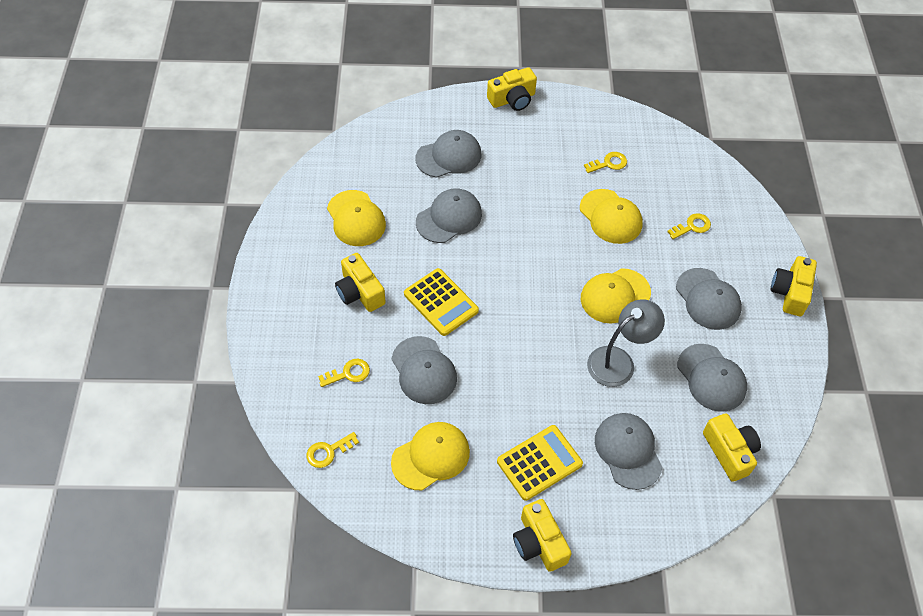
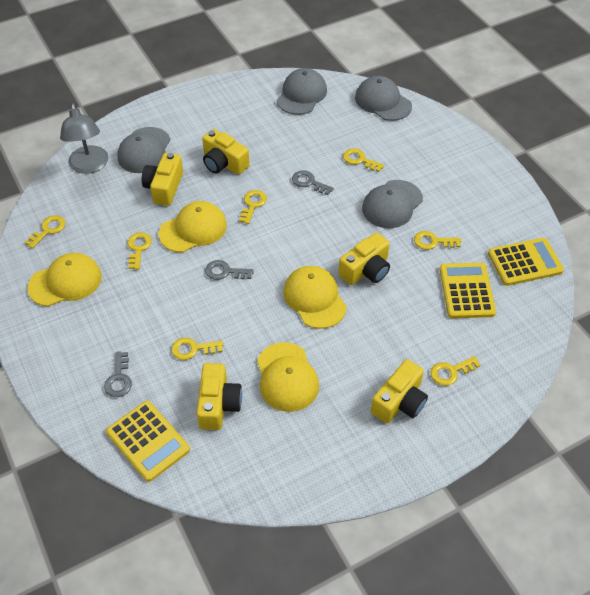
grey cap: [392,336,457,404] [415,130,481,178] [416,188,482,243] [595,413,663,490] [676,268,742,330] [678,344,747,412] = 6 -> [117,127,170,173] [277,68,327,115] [355,76,412,121] [362,180,423,228] = 4
grey key: none = 0 -> [104,351,132,397] [205,260,254,280] [292,170,334,195] = 3
yellow calculator: [404,268,479,336] [497,425,583,501] = 2 -> [106,401,190,482] [439,263,496,318] [488,238,564,286] = 3
yellow key: [307,432,359,468] [318,359,370,387] [584,152,627,173] [667,213,711,239] = 4 -> [25,215,65,249] [127,232,152,270] [171,337,223,360] [239,190,267,224] [343,148,384,172] [414,231,461,250] [430,356,481,386] = 7

